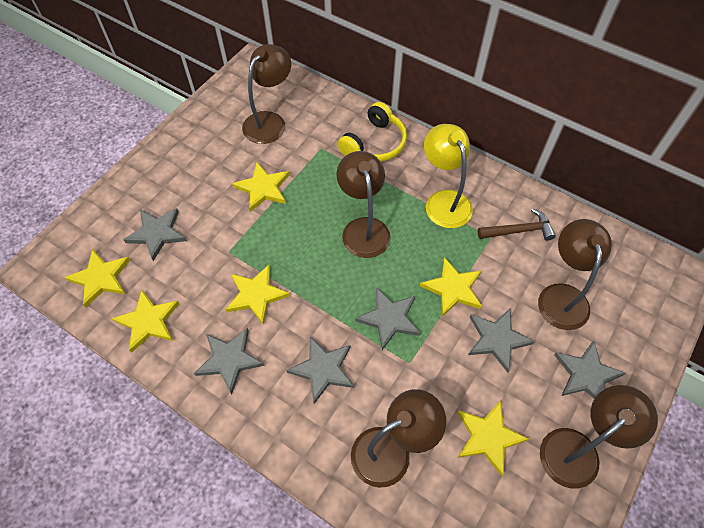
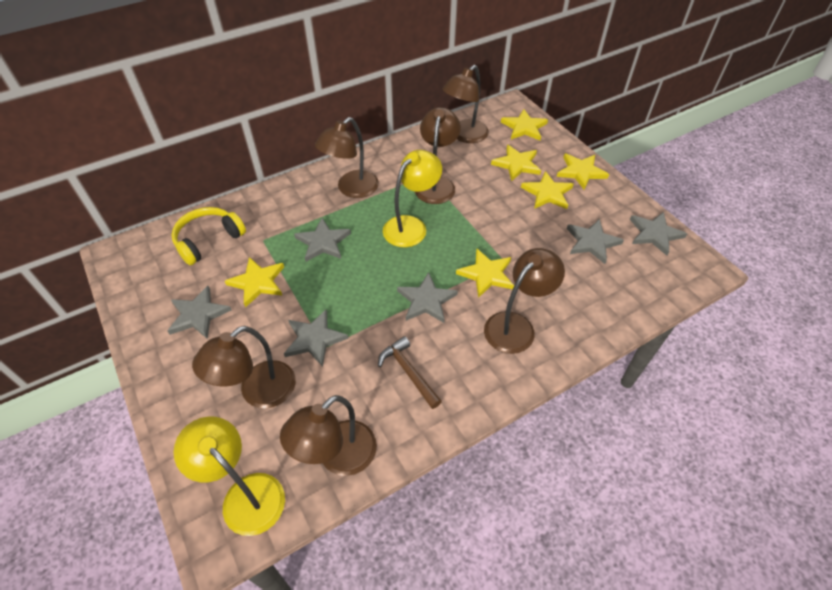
brown lamp: [242,44,291,144] [336,151,391,258] [351,389,446,488] [538,219,612,330] [540,385,658,489] = 5 -> [192,326,296,409] [280,395,377,476] [315,117,379,198] [415,107,461,204] [442,65,489,143] [484,248,565,354] = 6
yellow lamp: [424,124,473,228] = 1 -> [174,416,285,536] [383,150,442,247] = 2

